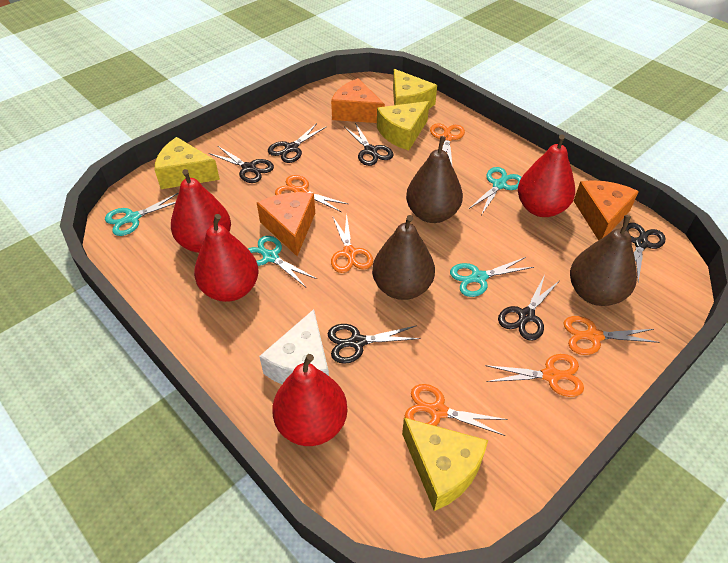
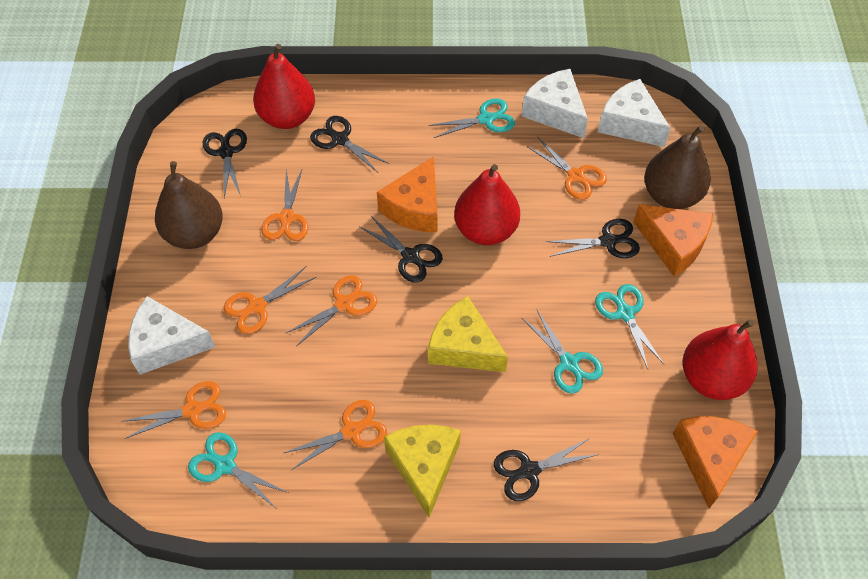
black scissors: [209,146,274,183] [268,123,327,163] [328,324,421,364] [344,123,393,166] [498,275,560,341] [626,223,666,282] = 6 -> [203,129,247,198] [310,116,389,173] [359,216,443,283] [494,438,599,501] [546,219,640,258] = 5
brown pear: [372,215,435,300] [406,136,463,223] [570,215,637,306] = 3 -> [155,161,223,249] [644,125,711,209] = 2
red pear: [171,169,231,253] [194,214,259,302] [272,354,348,446] [518,134,575,217] = 4 -> [253,44,315,129] [454,164,520,245] [683,319,758,400] = 3
white cheese: [259,309,329,384] = 1 -> [128,296,215,375] [521,69,588,138] [598,79,671,147] = 3
yellow cheese: [154,137,220,189] [377,101,429,151] [393,69,437,109] [402,418,488,511] = 4 -> [384,425,461,517] [428,296,508,372] = 2

